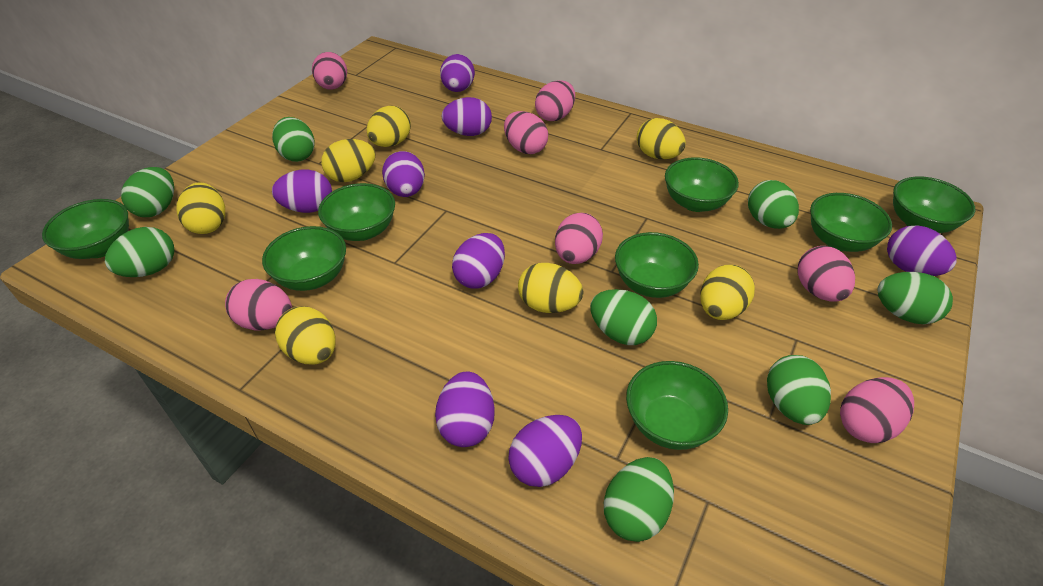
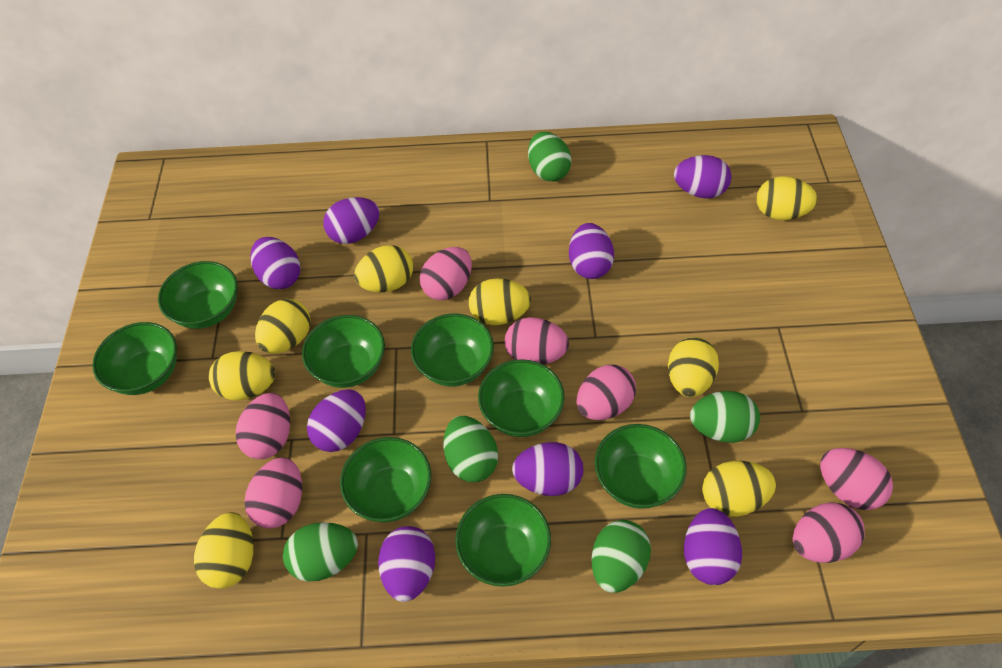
green egg: [105,227,174,277] [121,167,174,217] [272,117,315,162] [590,289,657,345] [604,457,674,542] [748,180,799,229] [767,355,831,425] [877,272,953,324] = 8 -> [283,522,358,582] [443,416,498,482] [528,132,571,181] [592,520,651,593] [690,391,760,443] = 5
yellow egg: [176,182,225,234] [275,306,336,364] [321,139,376,182] [367,105,411,147] [518,263,584,313] [637,118,686,159] [700,265,755,320] = 7 -> [194,512,253,589] [209,351,275,401] [255,299,311,354] [354,245,413,292] [469,278,531,325] [668,337,719,397] [702,461,776,517] [757,176,817,220] = 8

